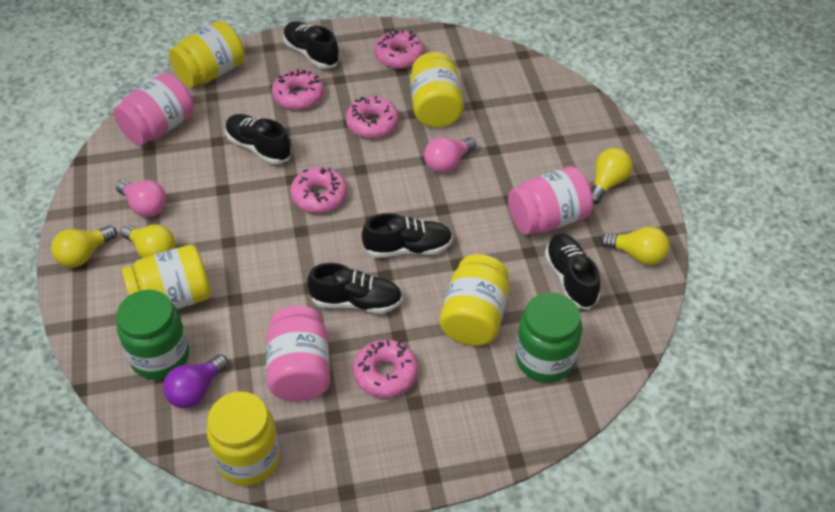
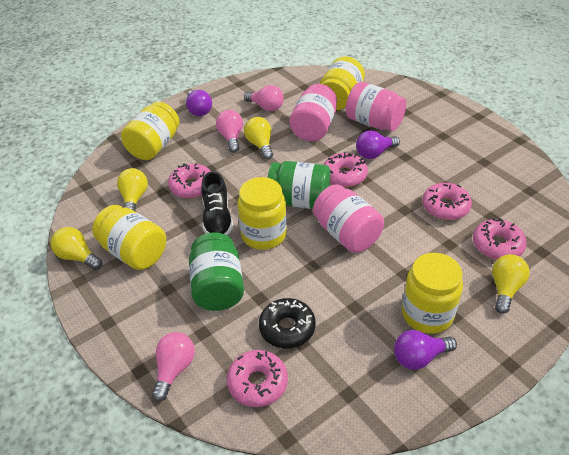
black donut: none = 0 -> [259,298,316,348] = 1
black shoe: [225,114,292,164] [283,21,340,69] [307,263,403,314] [362,213,453,258] [545,234,601,310] = 5 -> [201,171,233,235] = 1
pink light bulb: [116,180,166,217] [424,137,477,173] = 2 -> [152,332,195,402] [216,110,243,153] [244,85,284,111] = 3
purple light bulb: [163,354,228,408] = 1 -> [186,90,212,116] [356,130,400,159] [394,330,457,370] = 3

